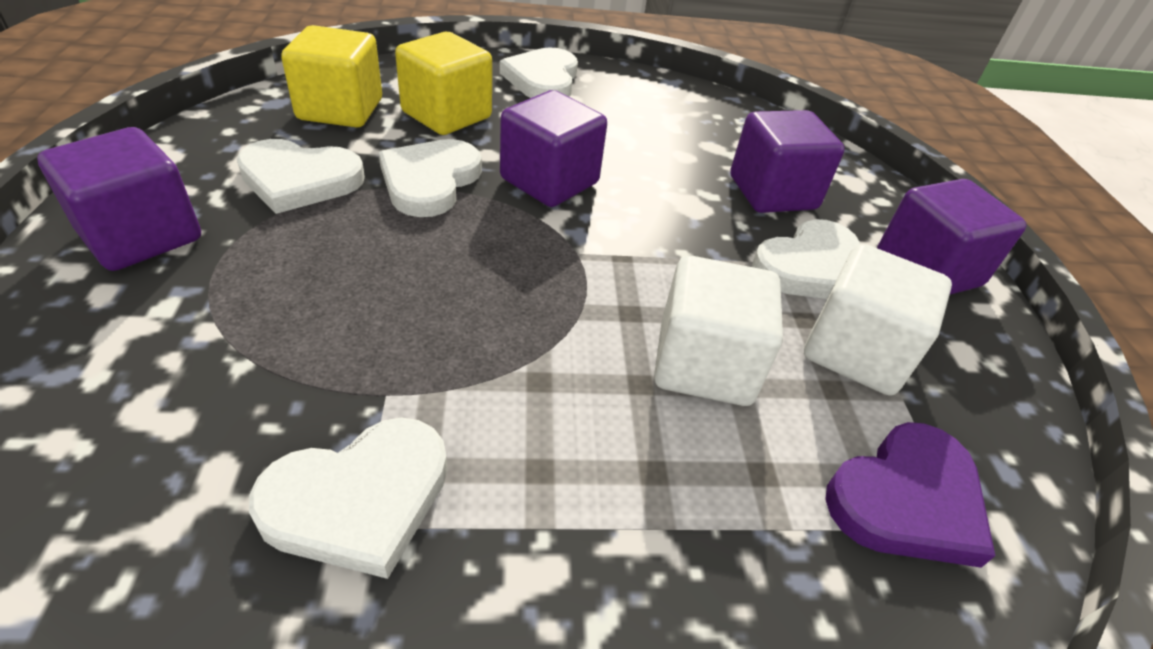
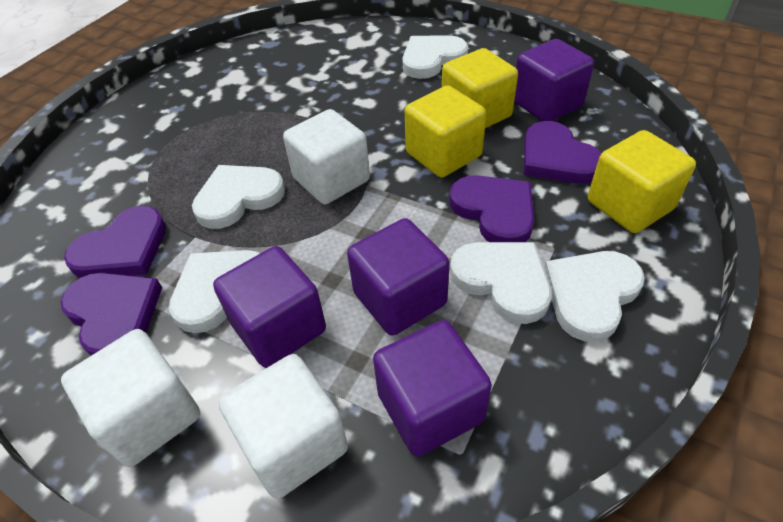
purple heart: [825,422,995,568] = 1 -> [61,273,162,356] [64,206,166,278] [449,175,534,242] [524,121,602,184] = 4
white cube: [654,255,783,406] [804,244,952,396] = 2 -> [61,329,200,467] [218,354,348,499] [283,109,370,204] = 3
yellow cube: [281,25,382,128] [395,32,492,135] = 2 -> [405,85,486,178] [442,48,518,128] [588,130,696,233] = 3

